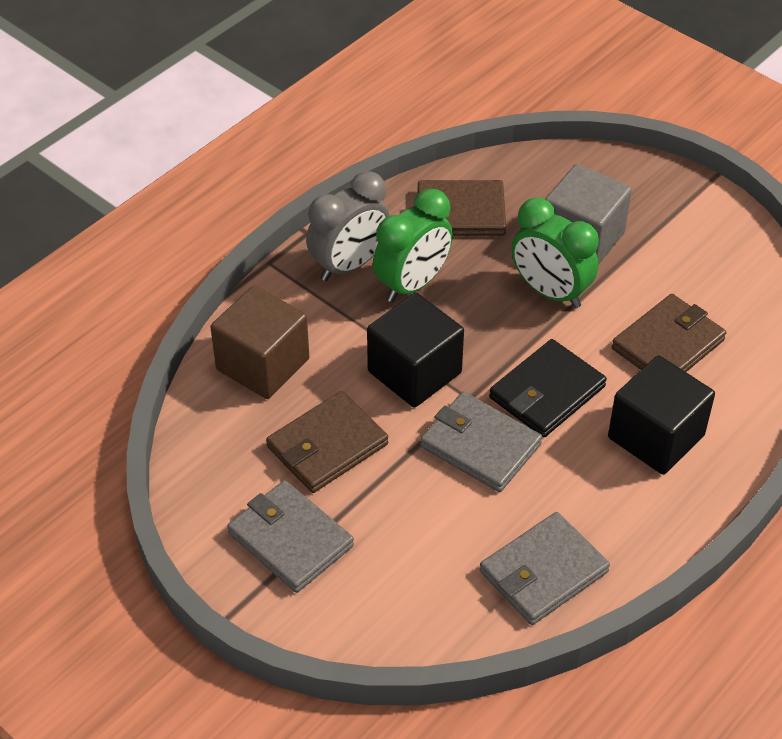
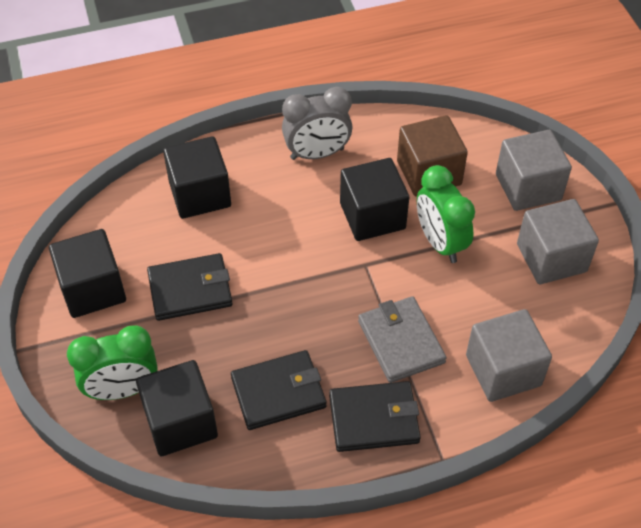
black cube: [367,293,464,407] [608,355,715,475] = 2 -> [49,229,126,318] [136,360,218,456] [163,136,231,219] [340,158,409,241] = 4
black wallet: [489,339,607,438] = 1 -> [147,253,233,321] [231,350,326,430] [329,381,421,452] = 3
brown wallet: [266,391,388,493] [418,180,506,236] [612,294,726,372] = 3 -> none = 0
grey cube: [545,164,632,265] = 1 -> [466,309,552,402] [496,130,572,211] [517,199,599,284] = 3
grey wallet: [227,480,354,593] [420,392,542,492] [480,512,610,625] = 3 -> [358,296,447,383] = 1

